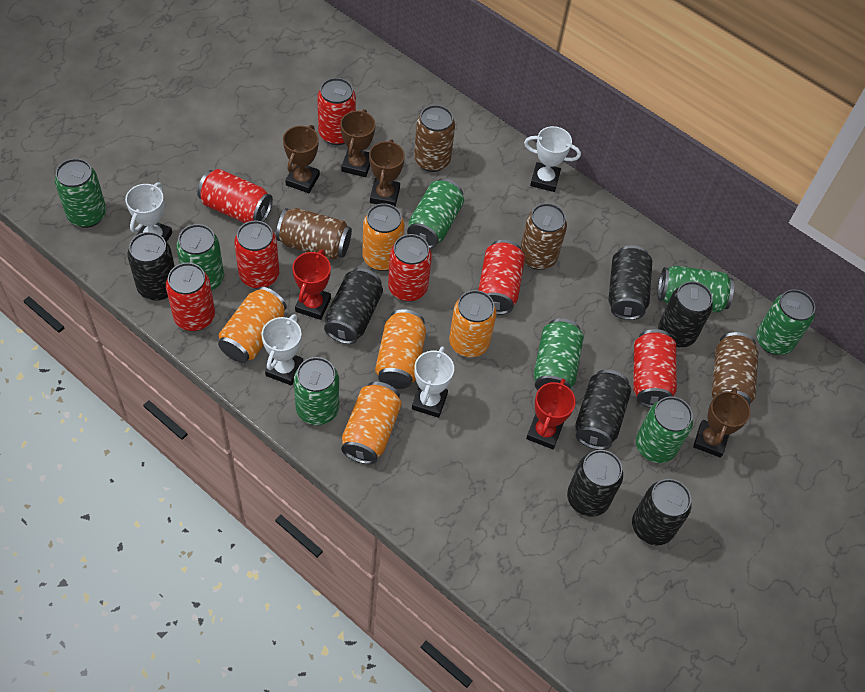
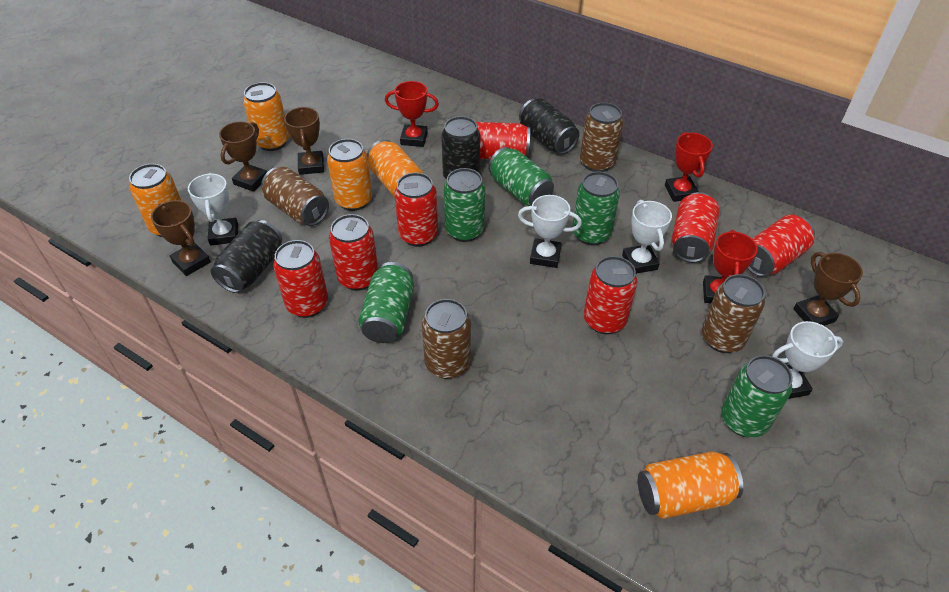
black can: [128,232,175,301] [324,268,383,344] [567,450,623,517] [575,370,631,450] [609,245,652,320] [632,479,692,545] [658,281,713,347] = 7 -> [211,220,282,293] [441,116,480,180] [519,98,579,154] = 3
green can: [55,158,106,228] [176,224,224,291] [294,357,339,425] [407,179,464,249] [533,318,584,390] [636,397,693,463] [658,265,734,312] [756,289,815,355] = 8 -> [358,262,414,343] [444,168,485,242] [488,147,554,206] [572,171,620,246] [721,355,793,437] = 5
red trophy: [292,250,331,320] [526,379,576,449] = 2 -> [385,81,439,147] [665,132,713,202] [703,230,758,303] = 3

